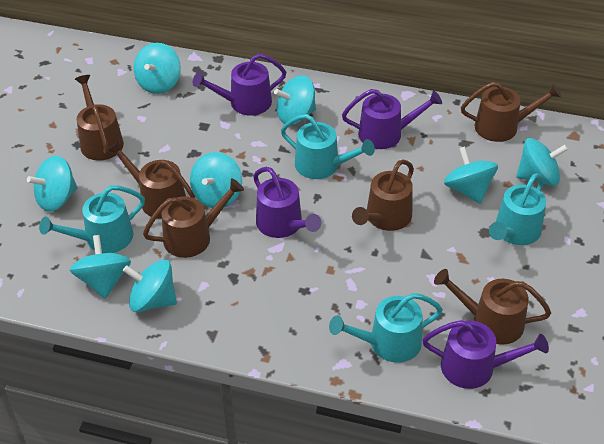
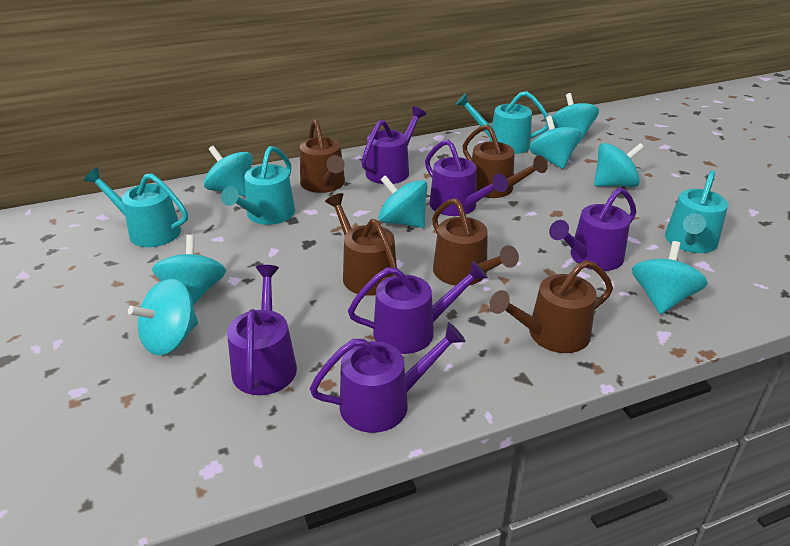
brown watering can: [75,75,124,161] [107,141,195,219] [143,178,244,258] [352,159,414,231] [434,269,551,345] [461,82,562,142] = 6 -> [300,119,345,193] [325,193,397,296] [432,199,519,286] [463,124,548,198] [490,260,613,353] = 5
purple watering can: [193,54,286,115] [253,167,321,238] [342,89,442,149] [422,320,549,389] = 4 -> [227,265,297,395] [310,322,466,433] [348,261,488,354] [361,106,426,184] [425,140,508,216] [549,188,636,271] = 6

